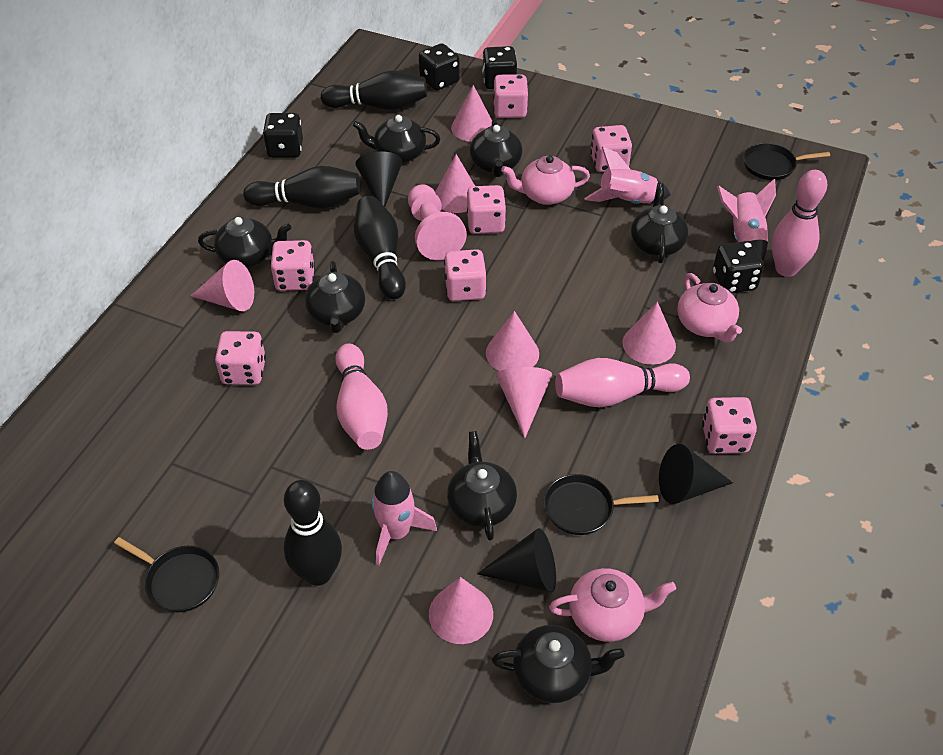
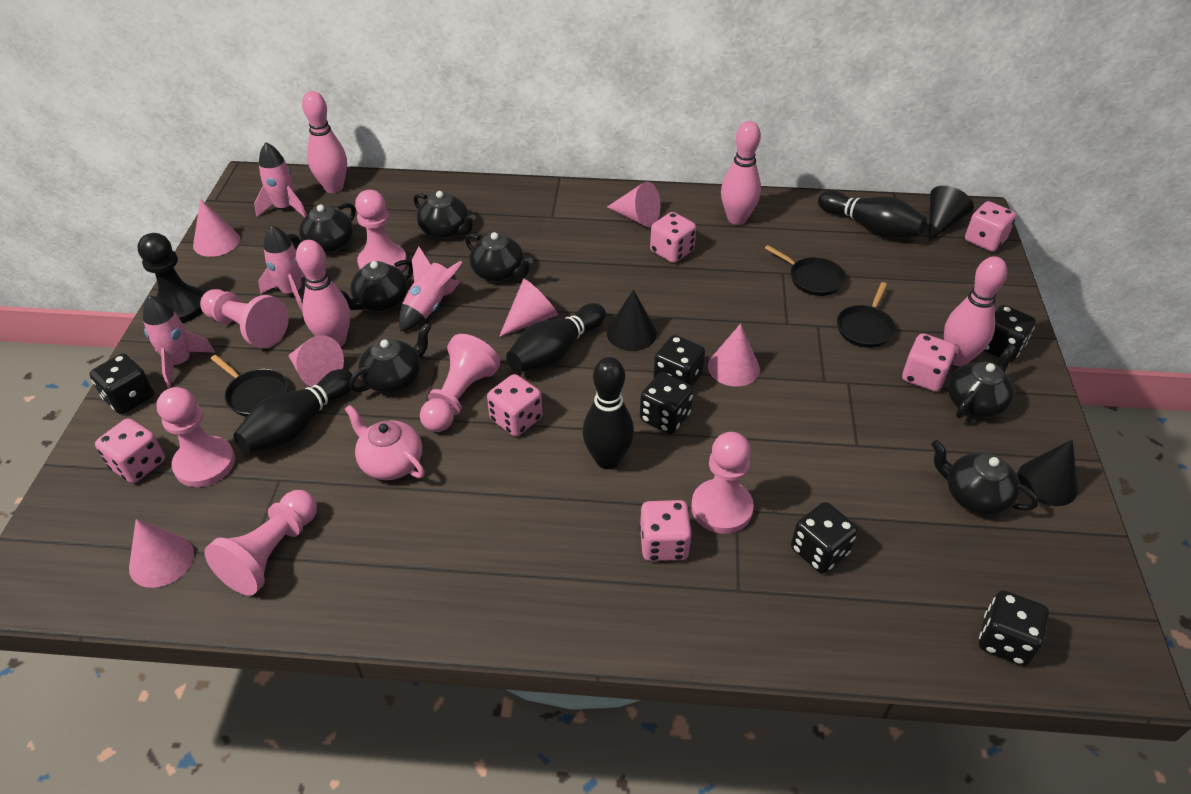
black dice: [263,113,303,158] [419,43,460,90] [482,46,517,89] [713,241,764,293] = 4 -> [89,354,154,414] [640,372,694,434] [653,335,705,386] [791,502,858,573] [979,590,1049,666] [983,305,1036,362] = 6
black pawn: none = 0 -> [137,233,204,323] = 1
pink bowling pin: [335,343,388,450] [555,358,690,407] [771,170,827,277] = 3 -> [296,240,350,347] [302,91,347,193] [721,121,761,225] [944,256,1007,366] = 4
pink cone: [191,260,254,311] [429,577,493,644] [435,154,475,213] [451,85,492,142] [486,311,539,371] [496,367,552,438] [622,302,676,365] = 7 -> [129,519,194,588] [193,199,240,257] [288,335,344,387] [499,279,558,337] [607,182,660,227] [708,324,760,387] = 6
pink dice: [215,331,266,385] [270,240,315,291] [444,249,486,301] [467,185,506,234] [493,75,528,118] [590,125,632,172] [702,397,757,454] = 7 -> [95,418,165,483] [487,374,542,436] [639,500,692,561] [650,212,696,263] [902,333,957,392] [965,201,1016,252] = 6
pink pawn: [408,184,467,260] = 1 -> [156,387,235,487] [200,289,289,348] [205,490,317,596] [355,190,407,271] [420,334,500,432] [691,432,754,534] = 6
pink rocket: [371,471,437,566] [584,147,671,204] [717,179,776,260] = 3 -> [143,295,215,388] [254,142,306,217] [258,225,305,311] [399,246,462,332] = 4
pink teapot: [501,155,590,205] [549,568,676,642] [677,273,742,343] = 3 -> [345,405,425,480] = 1

